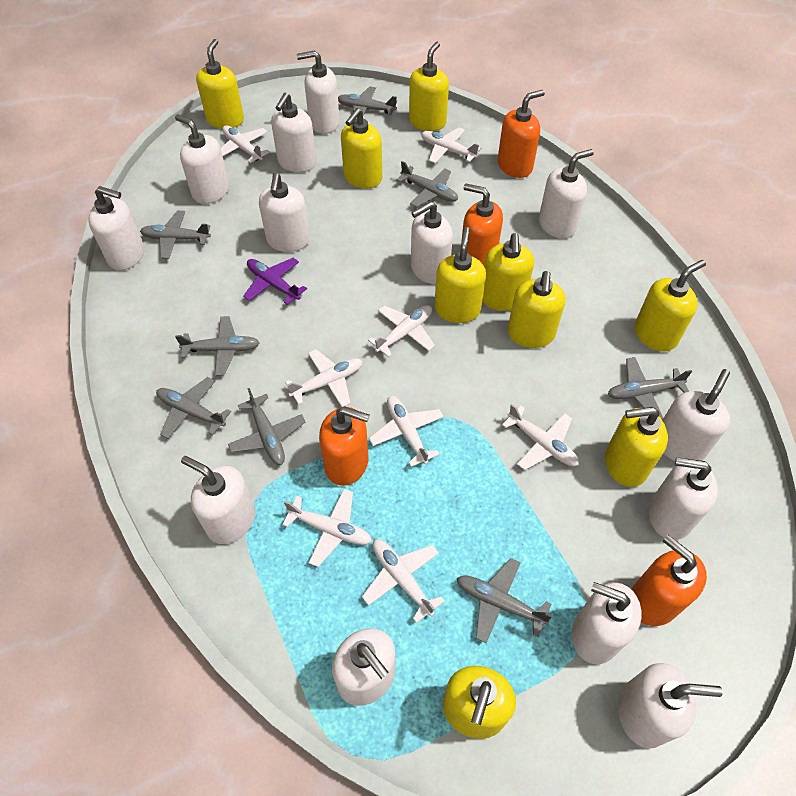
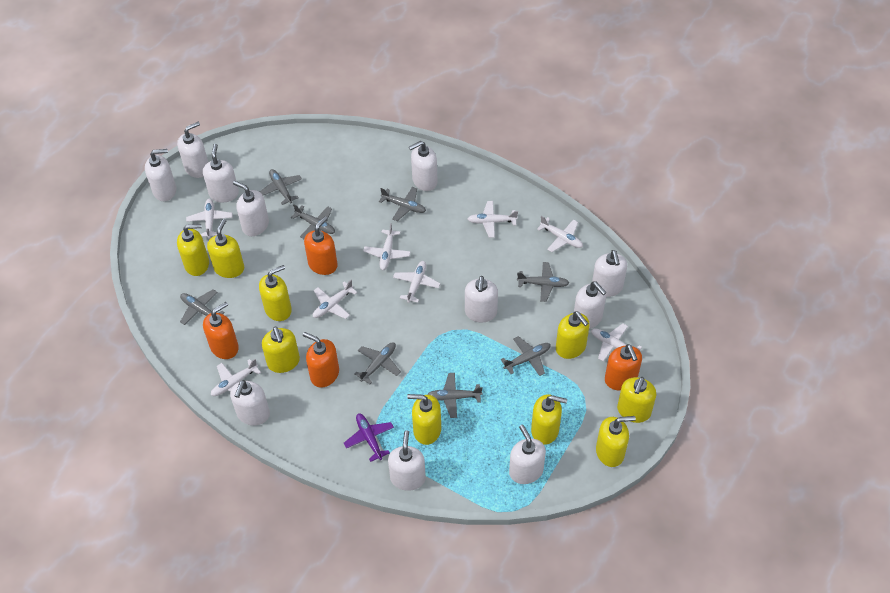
white soap dispenser: [88,186,144,270] [175,114,230,204] [181,456,255,544] [259,173,310,252] [271,93,316,172] [297,50,340,134] [332,628,396,706] [411,201,453,284] [539,149,594,238] [572,582,642,664] [618,663,722,749] [649,457,718,540] [662,369,730,461] = 13 -> [145,149,176,201] [177,122,208,178] [203,144,239,203] [230,380,270,425] [233,181,269,236] [388,430,426,491] [409,141,438,191] [465,276,498,322] [509,424,546,484] [574,282,607,329] [592,250,627,297] = 11

